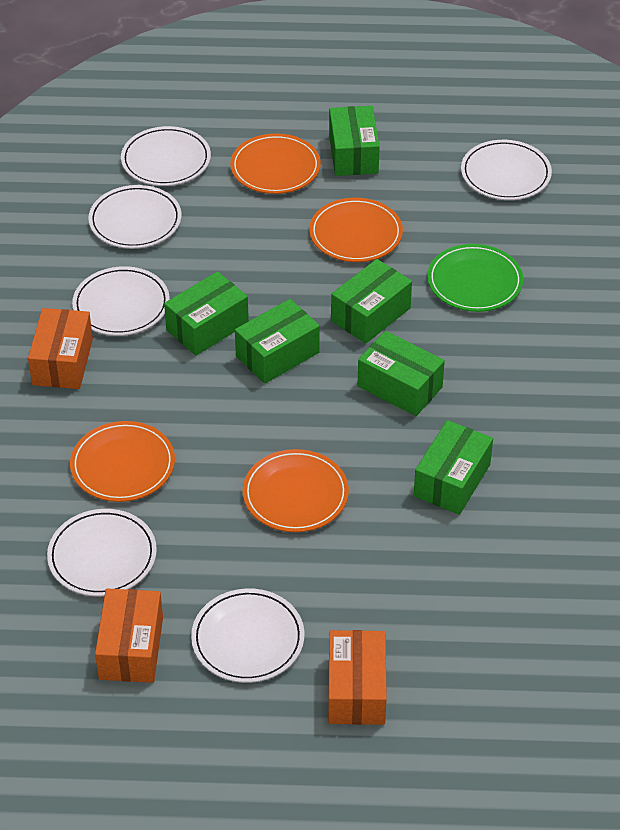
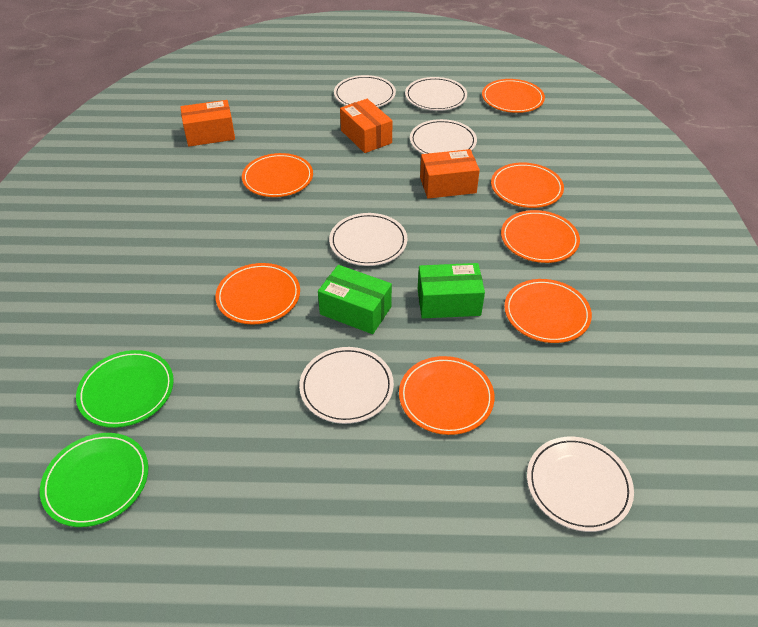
green box: [164,271,249,356] [235,299,320,384] [329,106,380,176] [331,259,412,344] [357,331,445,416] [414,420,493,515] = 6 -> [318,265,392,334] [418,263,485,319] = 2
green plate: [427,244,523,312] = 1 -> [40,433,148,527] [76,350,174,428] = 2
orange plate: [70,421,175,502] [230,133,321,194] [243,449,349,532] [309,198,403,262] = 4 -> [215,263,300,325] [242,153,313,197] [399,356,495,435] [482,79,545,113] [491,162,564,208] [501,210,580,263] [504,279,592,343] = 7

